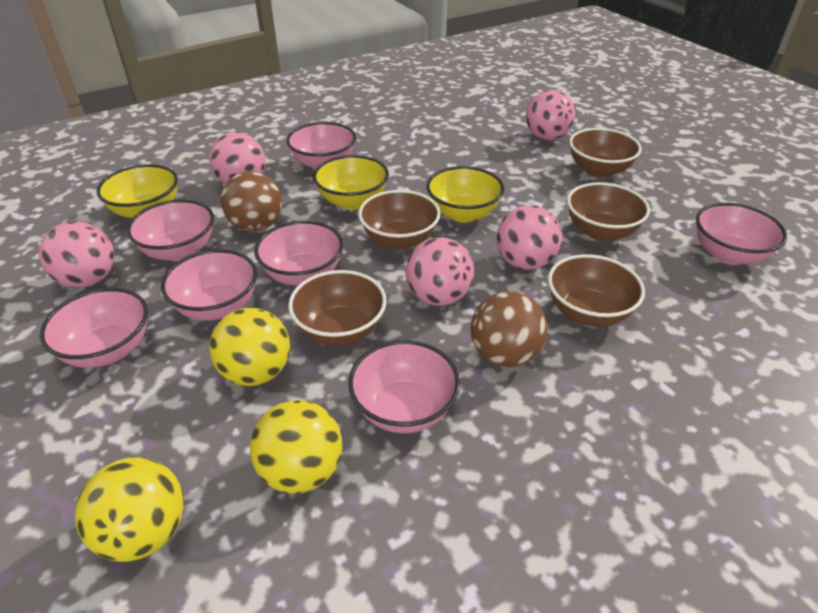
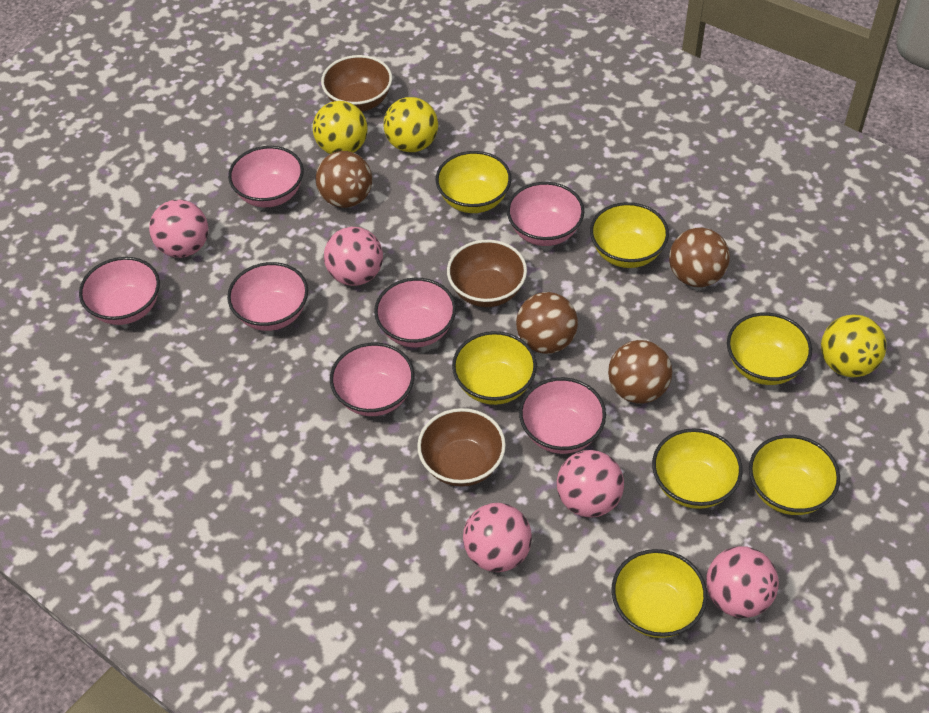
brown ball: [221,171,282,232] [471,291,548,367] = 2 -> [316,151,372,208] [516,292,578,354] [608,340,672,403] [669,228,730,287] = 4
brown bowl: [288,270,387,346] [358,190,441,250] [548,254,645,327] [567,182,650,241] [569,128,642,178] = 5 -> [321,55,392,112] [417,408,506,487] [447,240,527,307] = 3
yellow bowl: [97,164,178,218] [313,155,389,210] [426,166,504,222] = 3 -> [436,151,511,213] [452,331,537,405] [590,202,669,268] [612,549,707,638] [652,429,743,509] [727,312,812,385] [749,435,840,515] = 7

